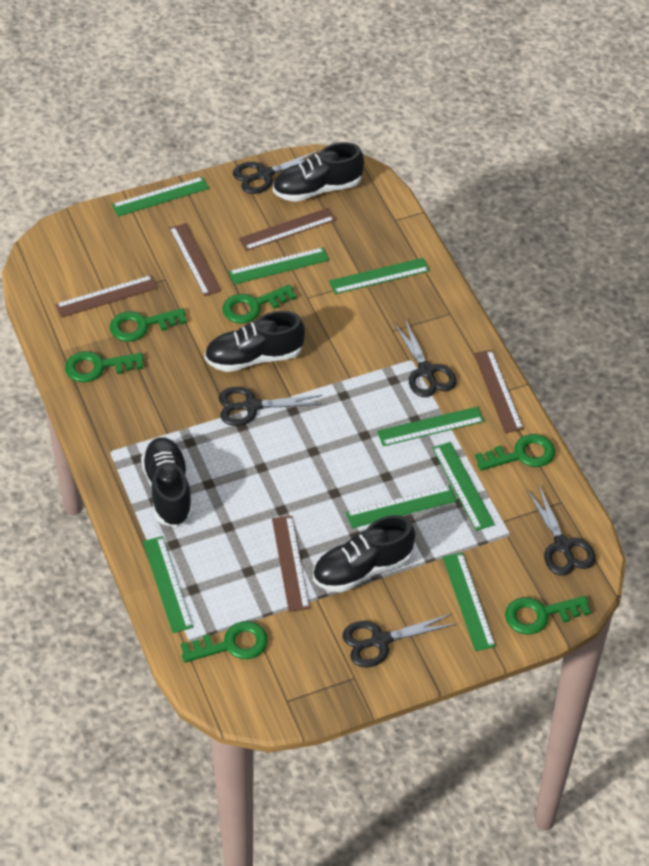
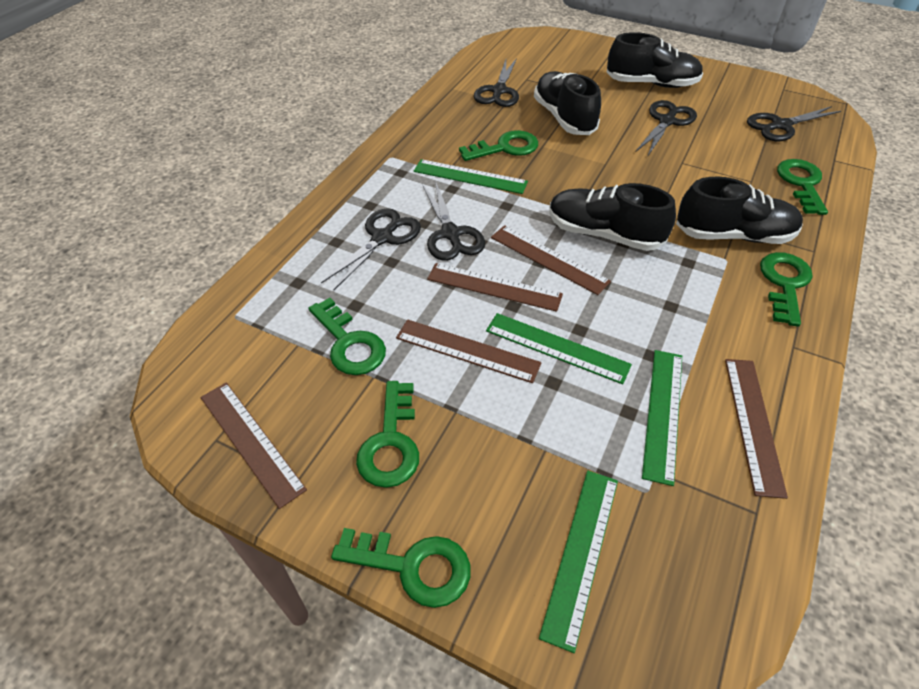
green ruler: [112,177,209,217] [143,536,193,633] [228,247,329,285] [329,258,430,294] [346,485,457,528] [377,407,484,446] [432,442,495,531] [443,553,496,651] = 8 -> [414,159,528,194] [486,313,632,384] [539,471,618,653] [642,350,682,486] = 4

